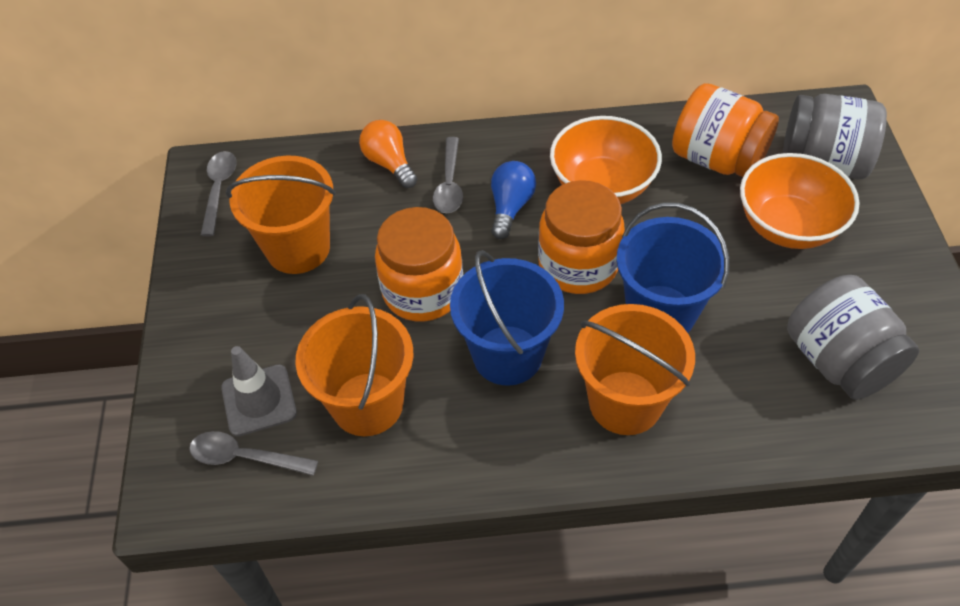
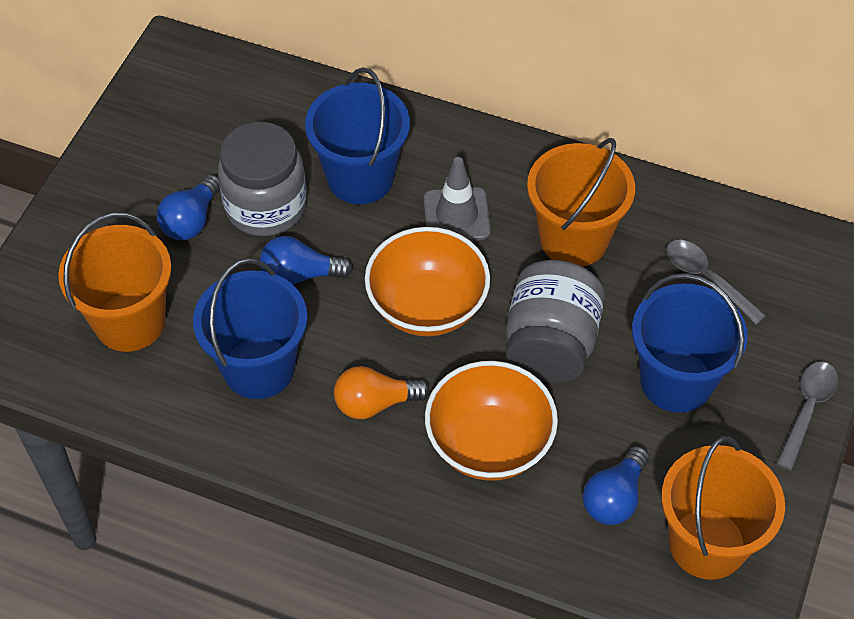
blue bucket: [450,250,564,386] [617,202,729,333] = 2 -> [193,258,307,399] [305,67,410,204] [632,273,748,413] = 3
blue light bulb: [491,161,536,239] = 1 -> [157,174,220,240] [260,236,353,285] [583,446,649,525] = 3
grey spoon: [189,431,318,476] [201,151,237,236] [433,137,463,213] = 3 -> [667,240,766,325] [776,362,838,471] = 2
orange jar: [375,207,463,322] [538,180,625,294] [672,83,779,177] = 3 -> none = 0

